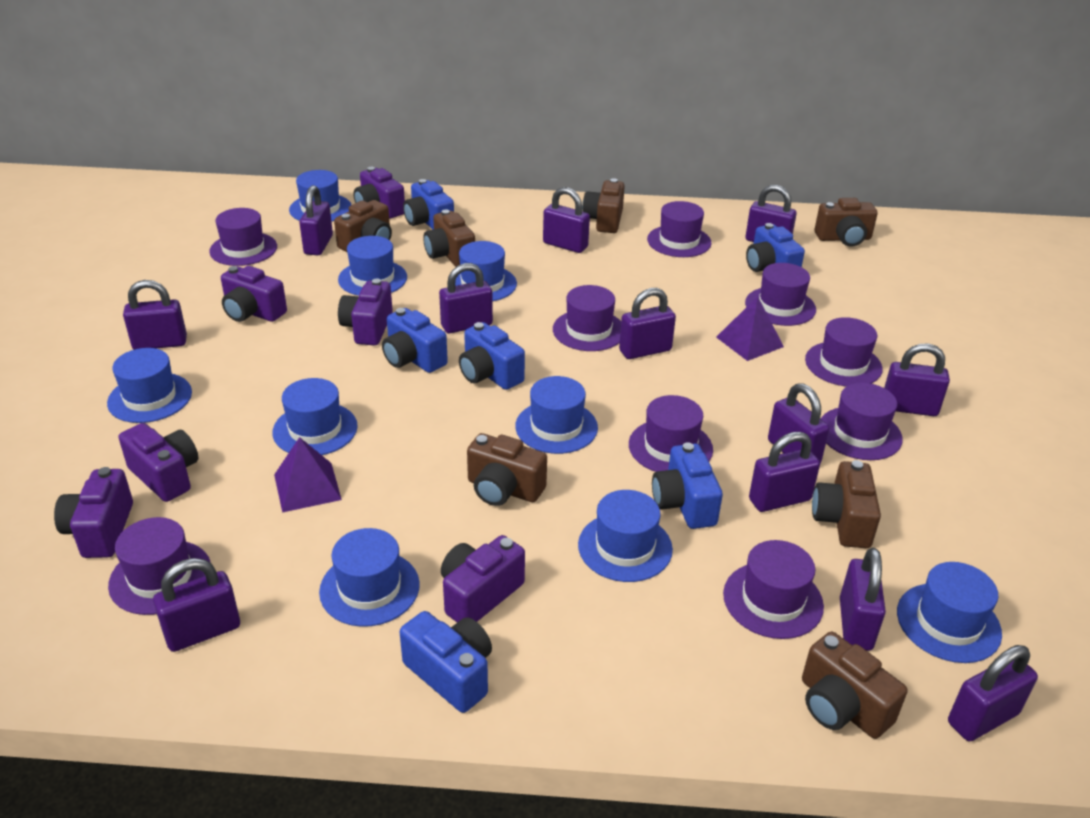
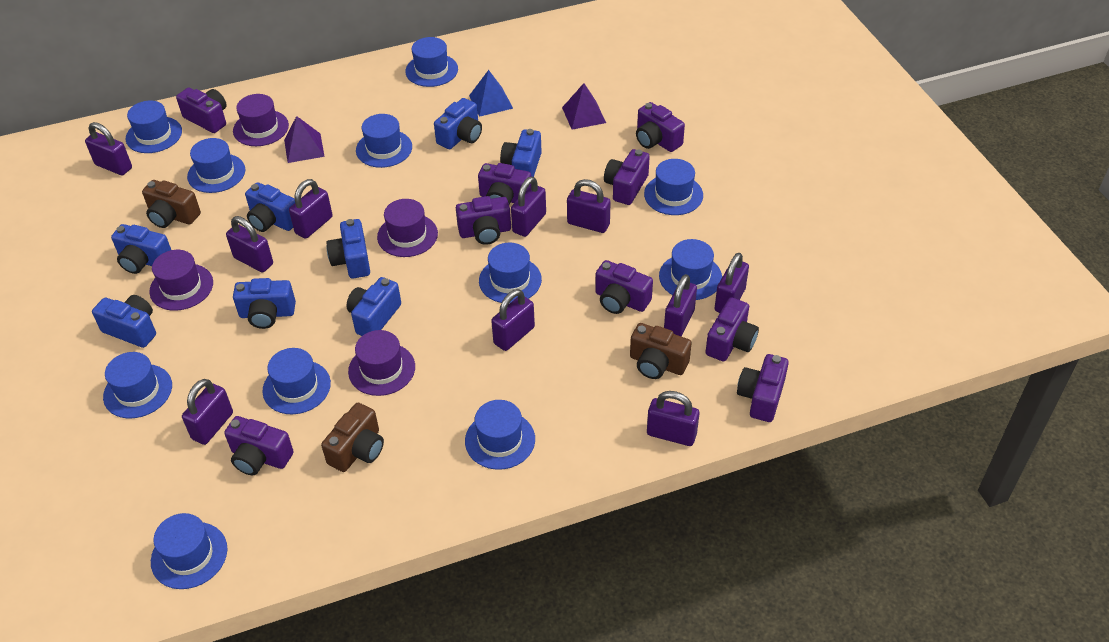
blue camera: [382,308,448,373] [400,611,492,713] [403,179,454,229] [459,322,525,390] [652,442,723,529] [746,223,805,272] = 6 -> [92,295,156,348] [111,224,171,274] [233,278,296,329] [245,182,295,232] [326,219,370,279] [347,277,401,336] [434,98,482,149] [500,129,542,177] = 8
blue hat: [107,348,192,423] [272,378,358,455] [289,170,351,222] [319,528,420,627] [338,236,407,296] [455,241,517,302] [515,376,598,454] [578,490,673,582] [897,562,1002,663] = 9 -> [103,352,172,418] [126,100,182,153] [151,513,227,589] [187,138,245,193] [262,348,331,414] [356,114,412,168] [405,37,458,87] [465,400,535,470] [479,243,542,304] [644,159,703,215] [659,239,722,300] = 11
blue pyramid: none = 0 -> [469,70,513,117] = 1
brown camera: [334,200,392,252] [423,210,475,267] [467,433,547,506] [582,178,625,233] [802,632,908,739] [812,460,881,548] [815,198,878,247] = 7 -> [142,180,201,228] [321,403,384,472] [630,323,692,379] = 3
purple camera: [54,467,133,558] [118,423,198,502] [221,266,287,322] [338,279,393,346] [353,167,405,219] [441,535,525,622] = 6 -> [176,87,227,133] [224,416,294,475] [456,196,511,245] [478,163,531,204] [595,260,653,314] [604,149,650,205] [636,102,685,152] [706,297,759,362] [737,354,789,422] = 9
purple hat: [108,517,211,615] [209,208,277,266] [553,285,621,351] [629,395,713,472] [647,201,712,257] [723,540,824,639] [745,263,816,326] [805,317,883,387] [821,383,903,460] = 9 -> [149,250,213,311] [233,94,289,146] [348,330,415,396] [377,199,438,257] = 4
purple padlock: [123,280,187,350] [153,558,240,652] [299,185,333,255] [439,263,493,333] [543,187,590,253] [619,288,676,359] [746,185,797,242] [749,432,820,512] [768,383,829,463] [840,548,886,651] [884,343,950,416] [948,645,1038,741] = 12 -> [85,122,132,175] [182,379,233,445] [226,216,273,272] [289,179,333,239] [491,289,535,351] [511,176,546,237] [567,179,611,233] [647,391,699,446] [664,274,697,336] [714,253,749,313] = 10

